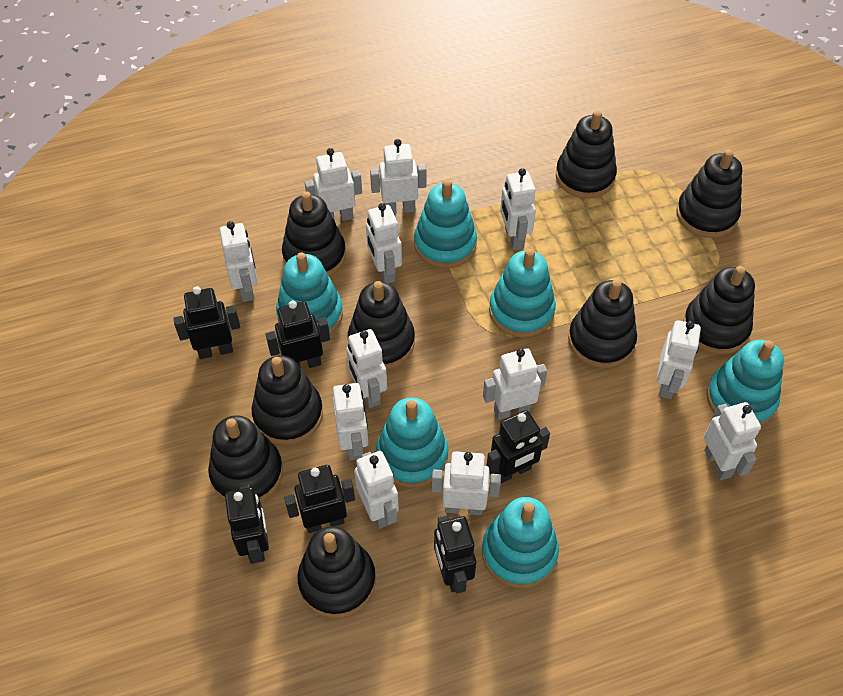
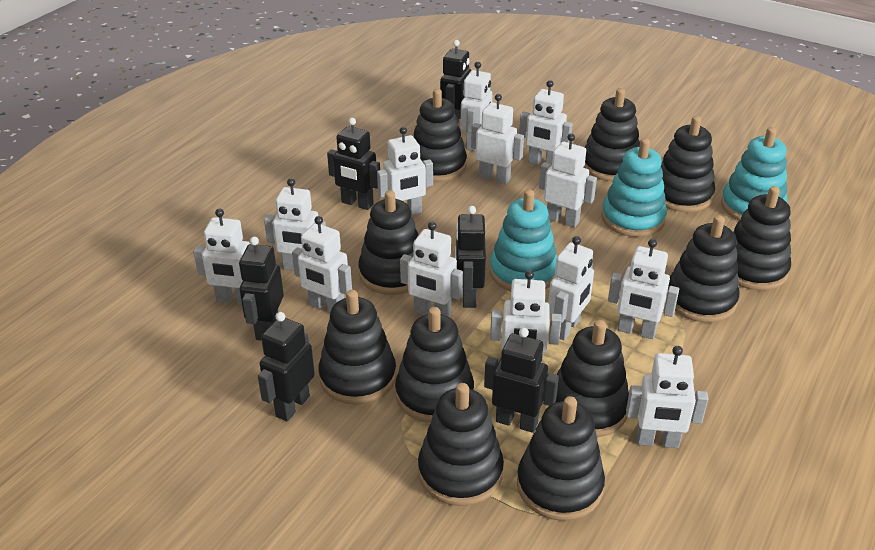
black stacking toy: [208,415,283,502] [251,355,323,445] [282,191,346,276] [298,526,376,618] [348,281,415,369] [556,110,617,199] [568,280,637,368] [676,150,742,238] [683,266,755,355] = 9 -> [319,290,396,405] [358,190,419,295] [395,307,474,423] [414,89,467,182] [418,383,504,506] [517,396,605,521] [555,320,629,437] [583,88,640,181] [661,116,715,212] [666,215,740,322] [733,186,791,290] = 11
turquoise stacking toy: [276,252,343,334] [376,397,448,488] [414,180,477,268] [482,497,559,588] [489,249,556,338] [706,340,784,426] = 6 -> [490,189,557,292] [601,138,667,237] [721,127,787,221] = 3
white robot: [219,221,258,302] [305,148,362,221] [333,383,369,460] [346,329,387,408] [354,451,399,529] [366,203,402,284] [370,139,427,214] [432,451,501,515] [483,348,547,420] [500,168,536,250] [657,320,701,399] [704,402,761,481] = 12 -> [193,209,250,304] [264,178,326,270] [292,216,352,313] [377,127,433,215] [400,222,463,317] [460,62,493,151] [471,94,524,184] [490,270,562,363] [519,80,573,165] [539,133,597,228] [548,236,594,341] [608,239,679,339] [626,346,708,448] = 13

